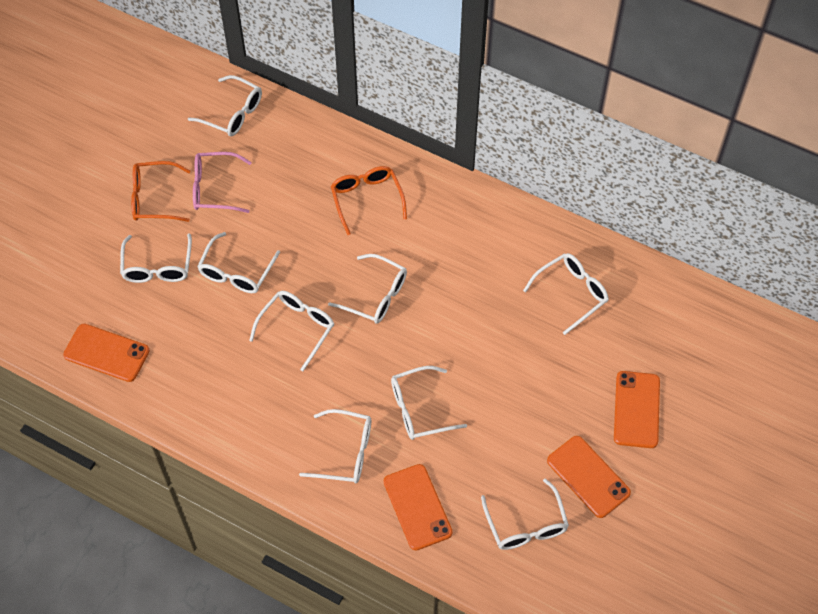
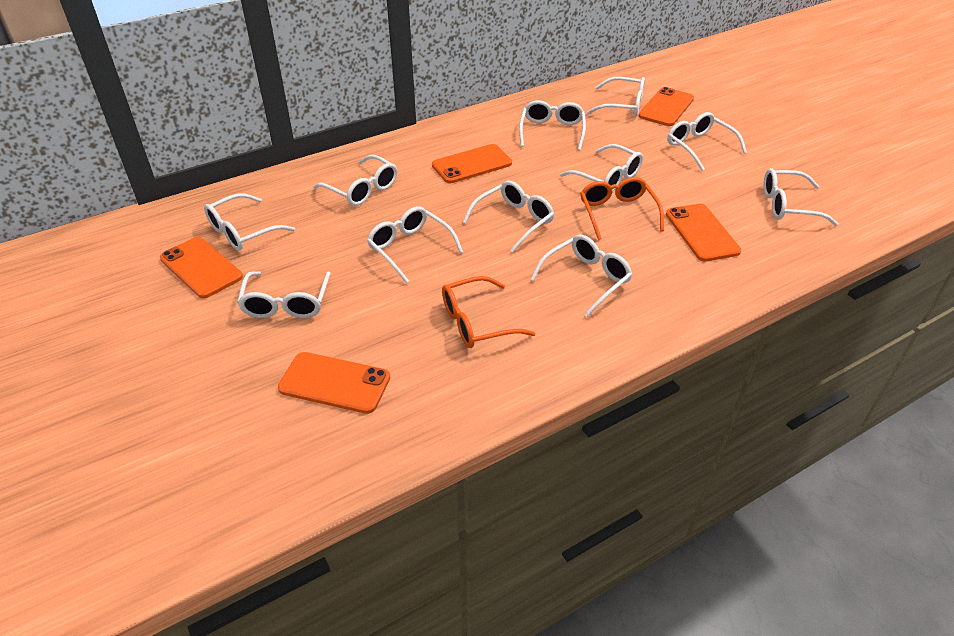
orange phone: [63,324,149,382] [384,464,453,550] [547,436,631,518] [614,371,660,448] = 4 -> [160,237,243,298] [278,352,390,414] [432,144,512,183] [639,87,694,126] [666,204,741,261] = 5
pink glasses: [193,152,252,213] = 1 -> none = 0
white glasses: [120,233,192,283] [188,75,262,136] [197,232,280,293] [249,291,334,371] [299,409,371,483] [328,254,407,324] [391,366,467,440] [481,478,569,550] [523,253,609,335] = 9 -> [204,193,295,251] [237,272,331,318] [313,155,397,206] [367,206,463,283] [463,181,554,252] [519,100,586,150] [530,235,633,317] [560,144,643,192] [587,77,645,117] [667,112,747,171] [763,168,838,226] = 11

